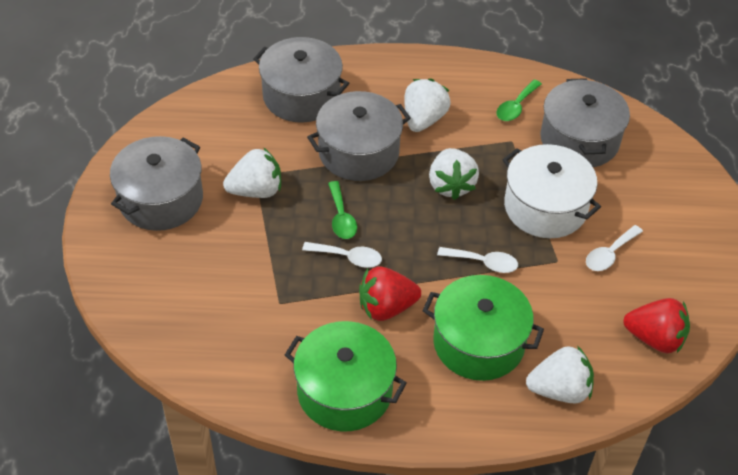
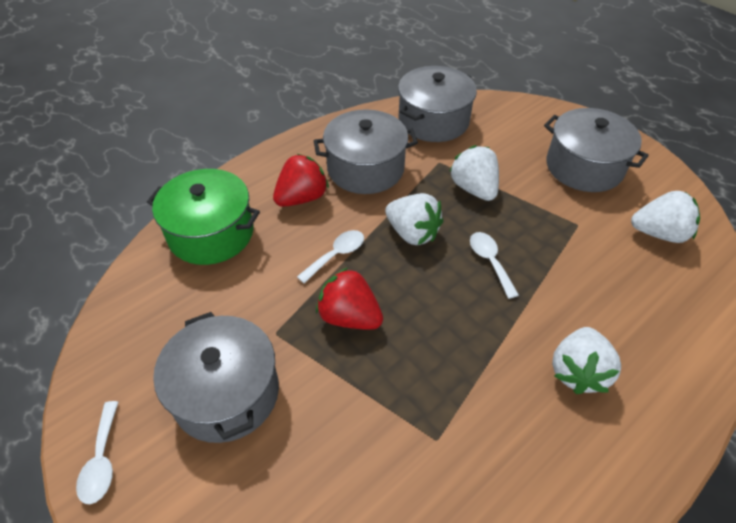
green pot: [285,321,407,431] [422,275,544,381] = 2 -> [147,169,260,265] = 1
green spoon: [328,181,357,239] [496,80,542,121] = 2 -> none = 0
white pot: [503,144,601,238] = 1 -> none = 0

